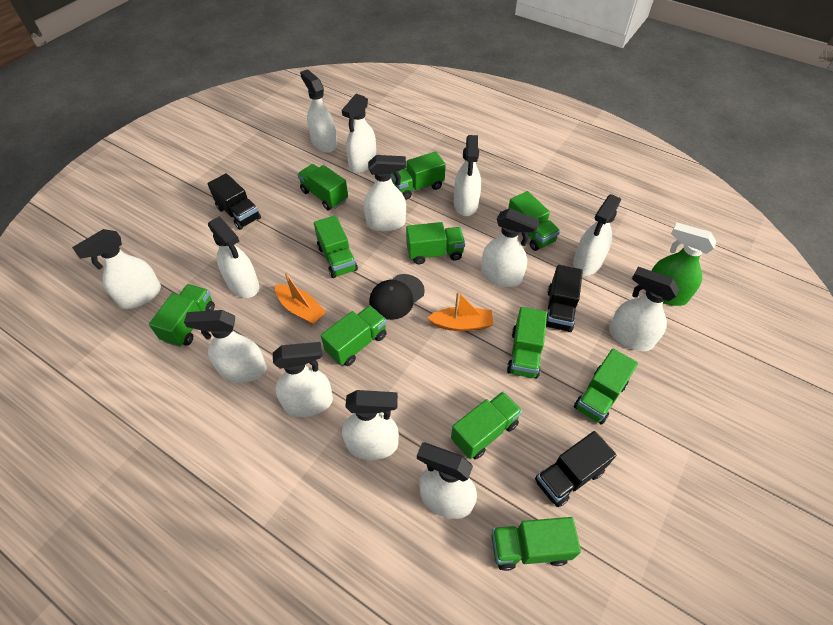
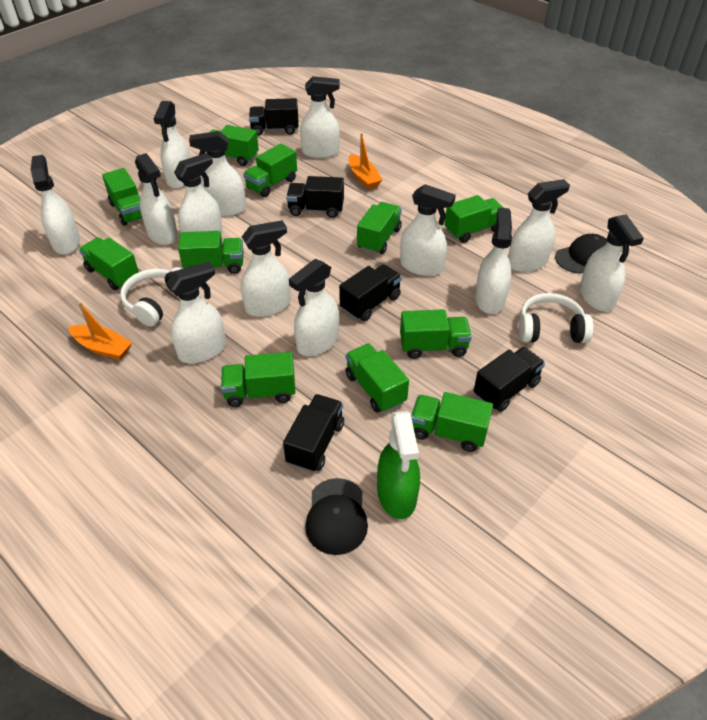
black cap: [369,274,425,320] = 1 -> [305,478,368,555] [555,234,608,274] = 2
black truck: [207,173,261,230] [535,431,617,507] [546,265,583,332] = 3 -> [249,98,298,136] [283,394,344,472] [286,176,344,218] [339,264,402,321] [474,347,545,412] = 5
white headphones: none = 0 -> [120,267,182,327] [519,293,594,343] = 2

